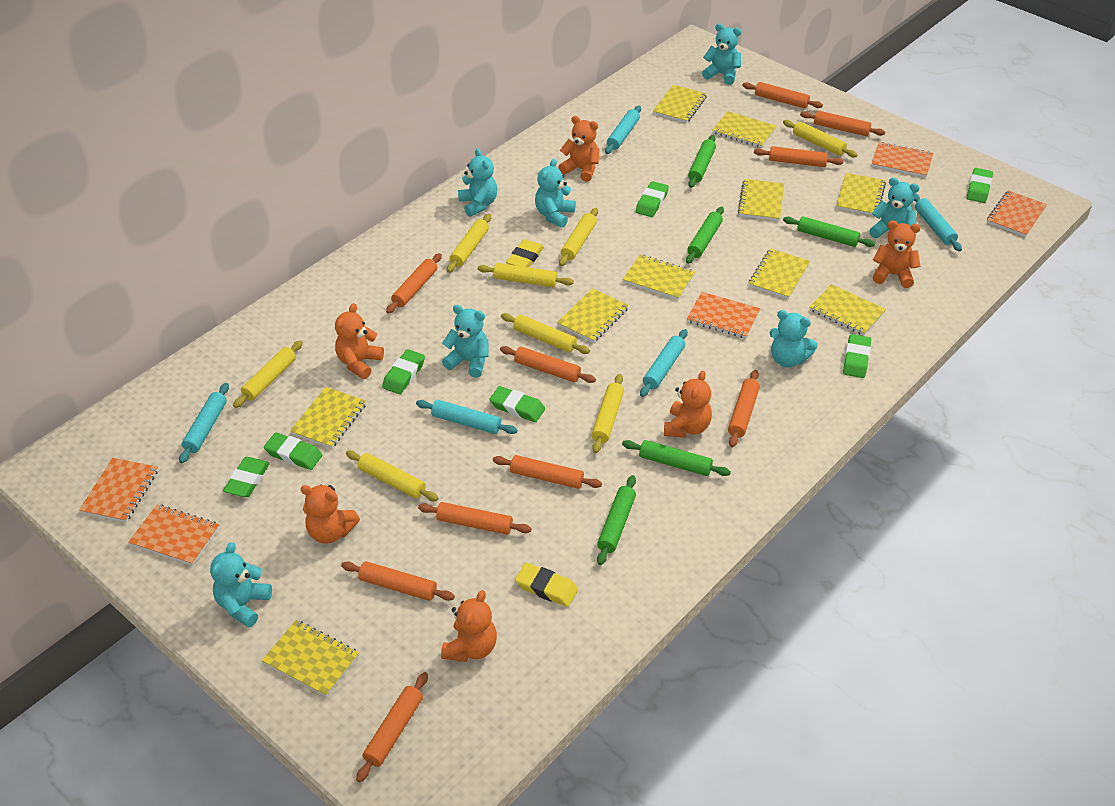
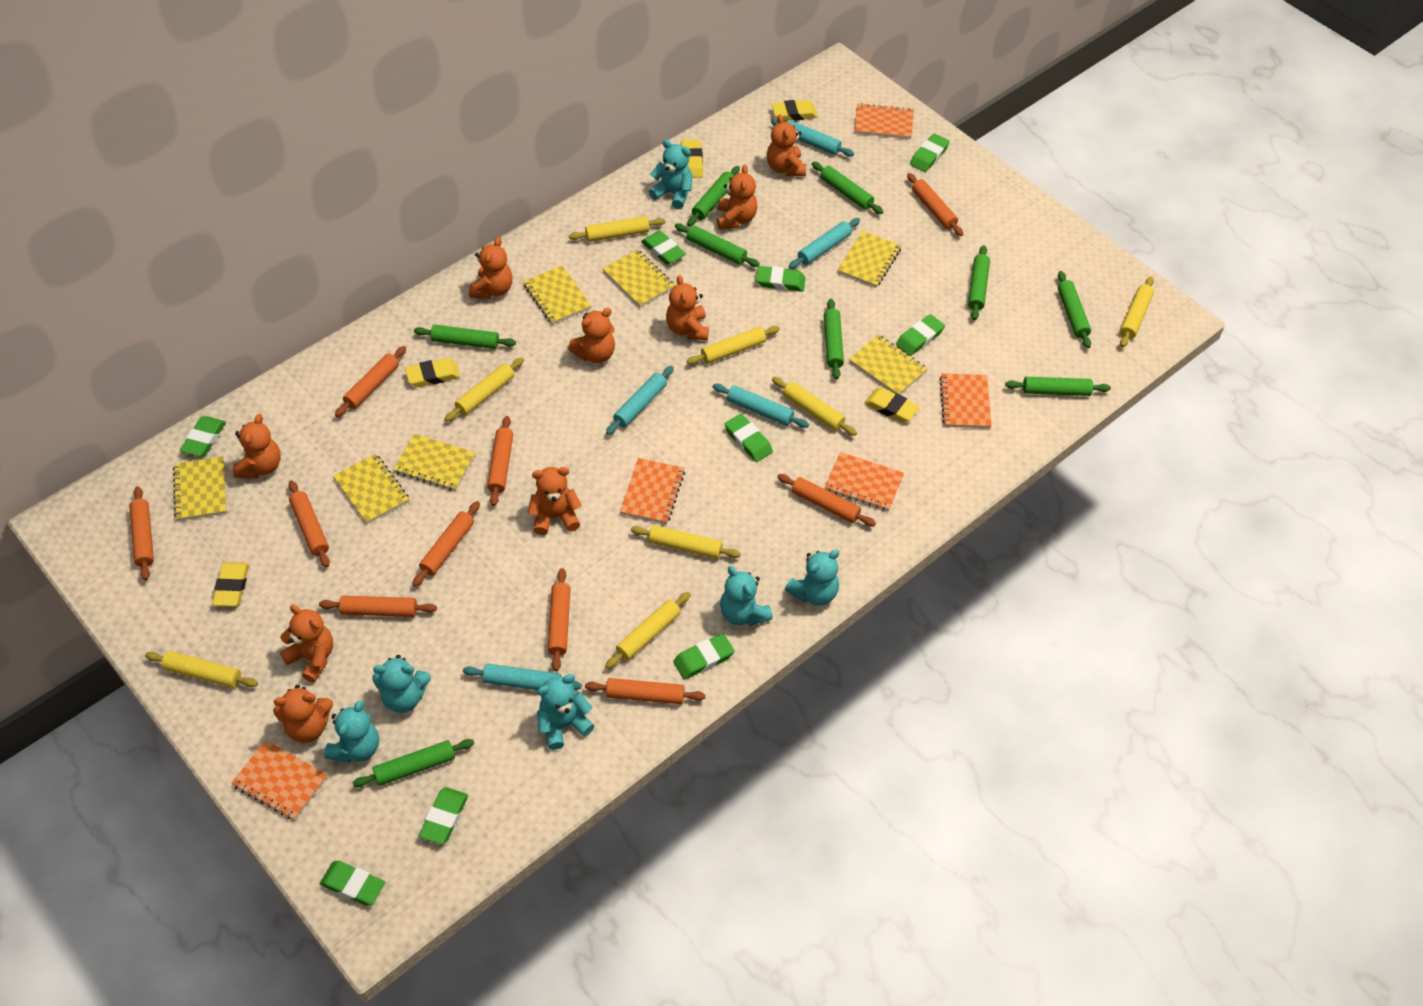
green eraser: [223,457,270,497] [264,433,322,470] [382,349,425,394] [489,386,545,422] [636,181,669,217] [843,334,871,378] [967,168,993,203] = 7 -> [180,416,226,456] [320,861,385,906] [419,787,468,844] [641,231,686,265] [673,633,734,679] [725,414,773,462] [756,266,805,292] [896,314,945,356] [910,134,950,172] = 9
green rolling pin: [597,475,636,565] [622,440,731,476] [686,207,724,264] [688,135,716,188] [783,216,875,247] = 5 -> [352,739,474,787] [414,325,516,349] [675,223,760,267] [687,166,740,226] [812,162,883,214] [824,299,844,379] [968,245,990,320] [1005,377,1111,396] [1058,271,1091,348] = 9
orange teddy bear: [300,485,360,544] [335,303,384,379] [441,590,497,662] [559,116,599,182] [664,371,712,438] [873,220,921,288] = 6 -> [233,414,281,478] [273,685,333,743] [280,605,333,682] [469,237,512,299] [528,467,582,535] [568,308,615,363] [666,275,709,340] [717,165,757,230] [767,114,806,176] = 9
turquoise teddy bear: [210,542,272,627] [442,305,489,378] [458,148,497,217] [535,159,576,228] [702,23,741,85] [770,310,818,368] [869,177,920,238] = 7 -> [324,700,379,763] [373,655,431,713] [537,674,594,750] [649,140,692,209] [720,566,773,626] [785,549,840,606] = 6
yellow eraser: [506,239,544,267] [515,563,578,607] = 2 -> [212,562,249,606] [405,358,460,387] [681,139,703,178] [771,100,818,121] [865,387,920,423] = 5
yellow notebook: [262,620,359,697] [290,387,366,448] [557,288,629,343] [623,254,695,300] [653,85,707,123] [712,111,777,148] [738,179,784,221] [749,248,810,299] [810,284,886,336] [836,173,886,216] = 10 -> [173,456,227,521] [333,454,409,524] [393,434,475,491] [523,266,591,325] [603,249,675,307] [837,231,902,288] [849,335,927,394] = 7

